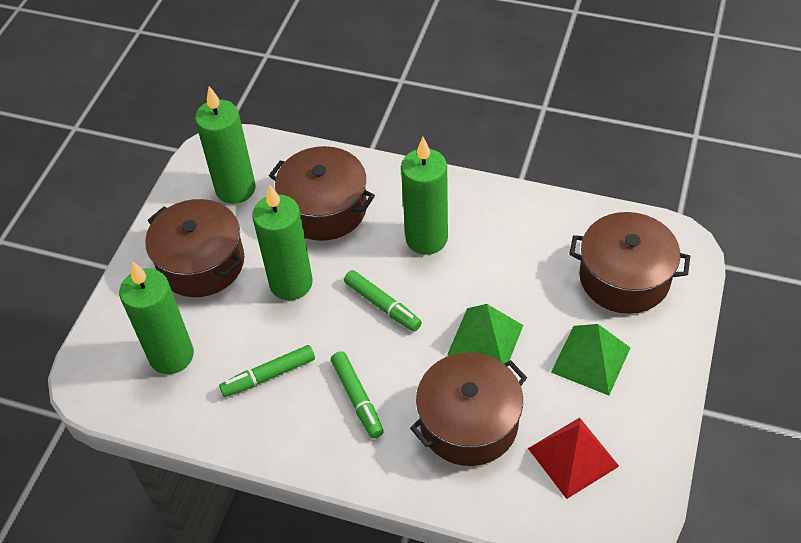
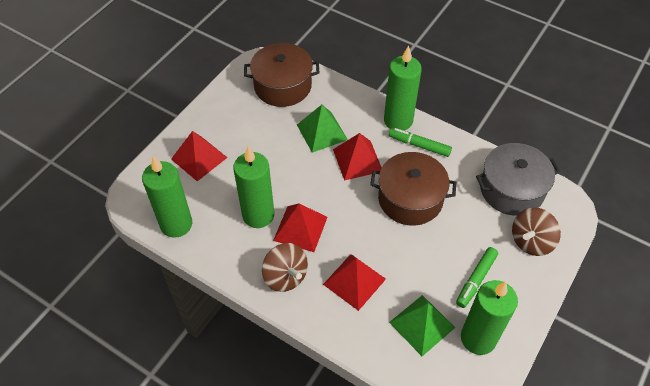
brown pot: [145,199,244,297] [269,146,375,241] [410,353,527,466] [569,212,690,314] = 4 -> [244,43,319,107] [370,152,456,226] = 2
brown spinning top: none = 0 -> [262,243,308,292] [512,208,561,256] = 2
green marker: [219,345,315,397] [331,351,384,438] [344,270,422,332] = 3 -> [389,128,452,157] [456,247,498,308] = 2
grey pot: none = 0 -> [476,143,560,216] = 1
red pyramid: [528,417,619,499] = 1 -> [171,131,228,181] [273,203,327,252] [323,254,386,311] [333,133,382,181] = 4

